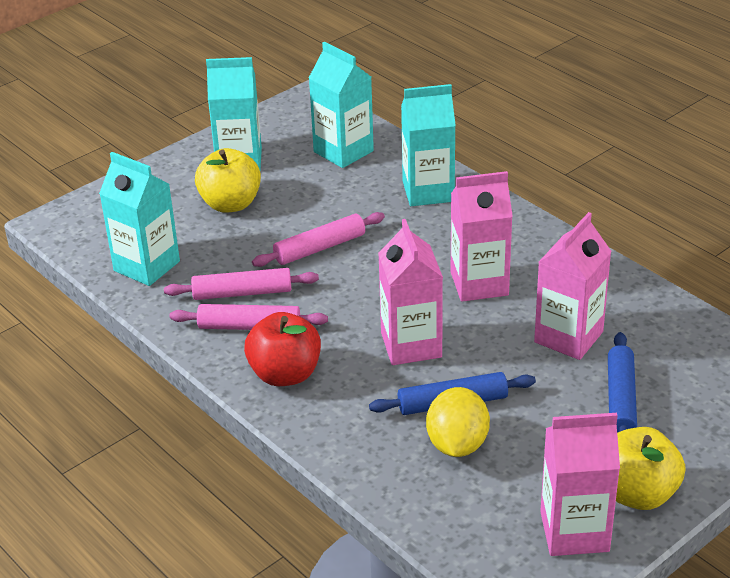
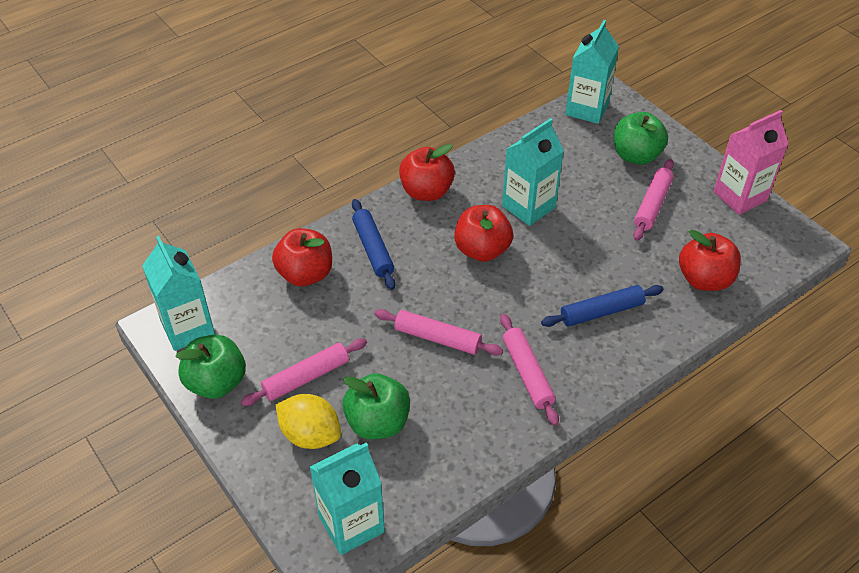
green apple: none = 0 -> [175,335,246,399] [342,373,410,439] [614,112,668,165] = 3
pink carton: [378,219,443,365] [451,171,513,302] [534,212,612,360] [540,413,620,556] = 4 -> [713,110,788,215] = 1
pink rolling pin: [164,268,319,300] [170,304,328,330] [252,212,385,267] = 3 -> [241,338,367,406] [375,309,503,356] [500,314,559,426] [633,159,674,241] = 4
red apple: [244,312,321,386] = 1 -> [272,228,332,286] [399,144,455,201] [454,205,513,262] [679,230,741,291] = 4
yellow apple: [195,148,261,213] [616,427,686,510] = 2 -> none = 0

